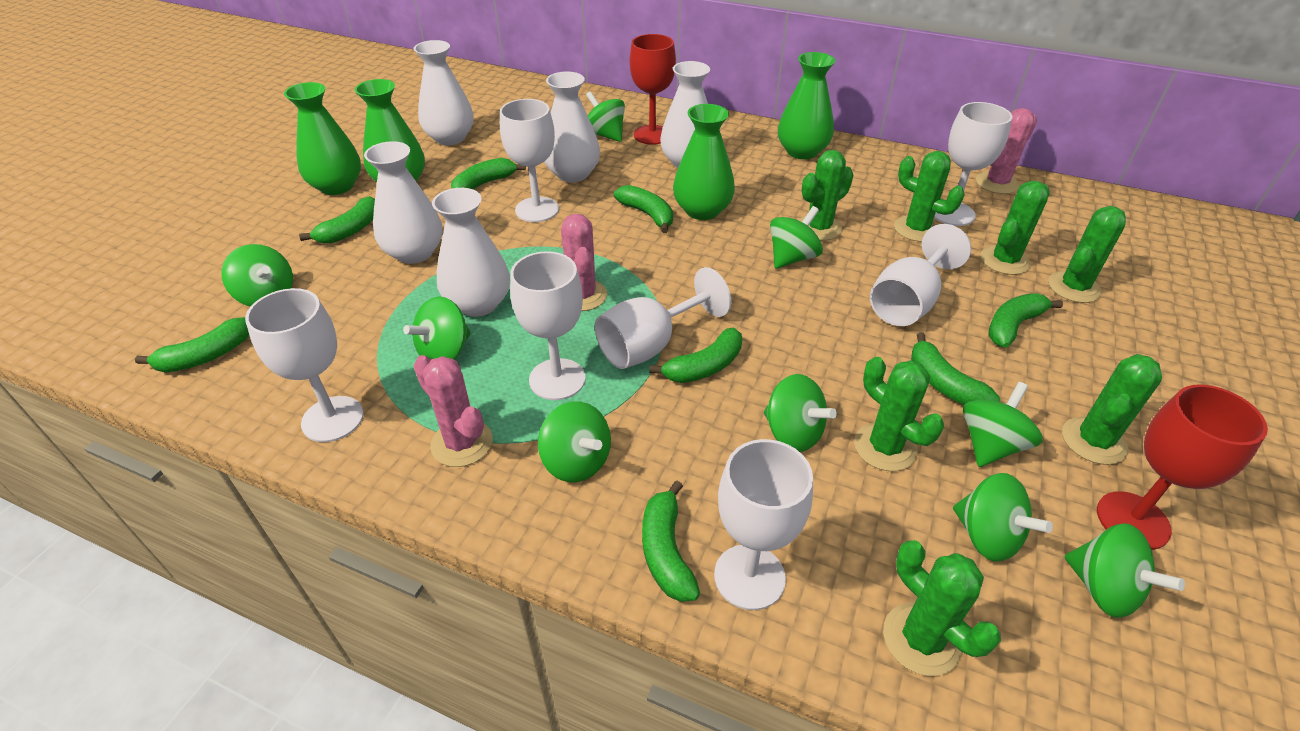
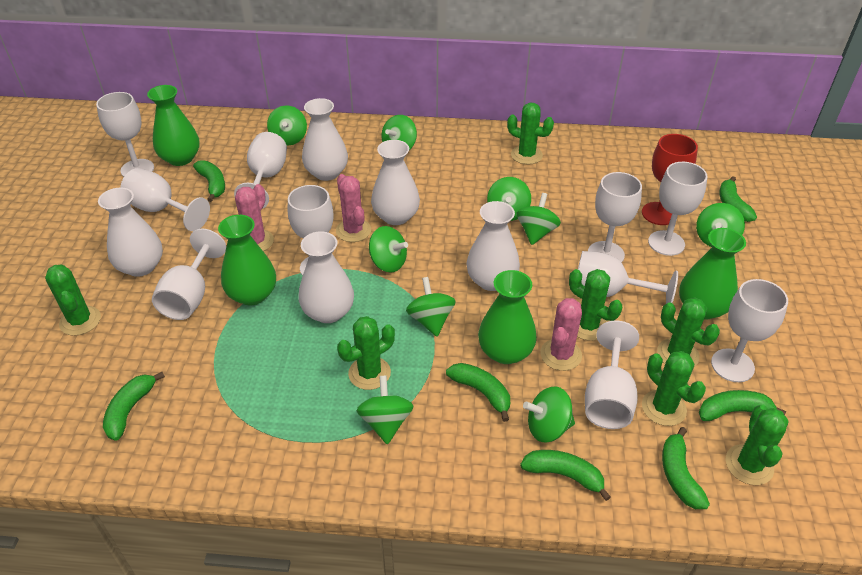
green banana: [135,317,249,373] [299,196,375,244] [451,158,526,190] [614,185,673,233] [642,480,700,602] [649,328,742,383] [911,333,1000,405] [988,294,1063,348] = 8 -> [103,372,165,440] [193,160,225,202] [446,363,510,422] [520,450,611,501] [662,427,710,509] [699,390,786,421] [719,176,757,222] = 7
red goblet: [630,34,676,145] [1097,384,1268,550] = 2 -> [642,134,698,225] = 1
white goblet: [245,288,364,442] [500,99,559,222] [510,251,586,400] [595,267,731,369] [714,439,813,610] [870,224,971,326] [934,102,1012,226] = 7 -> [96,92,154,177] [120,168,210,231] [152,229,226,320] [234,132,287,209] [288,185,333,276] [578,251,678,304] [585,321,639,429] [588,172,642,263] [648,162,707,256] [711,279,788,382] = 10

